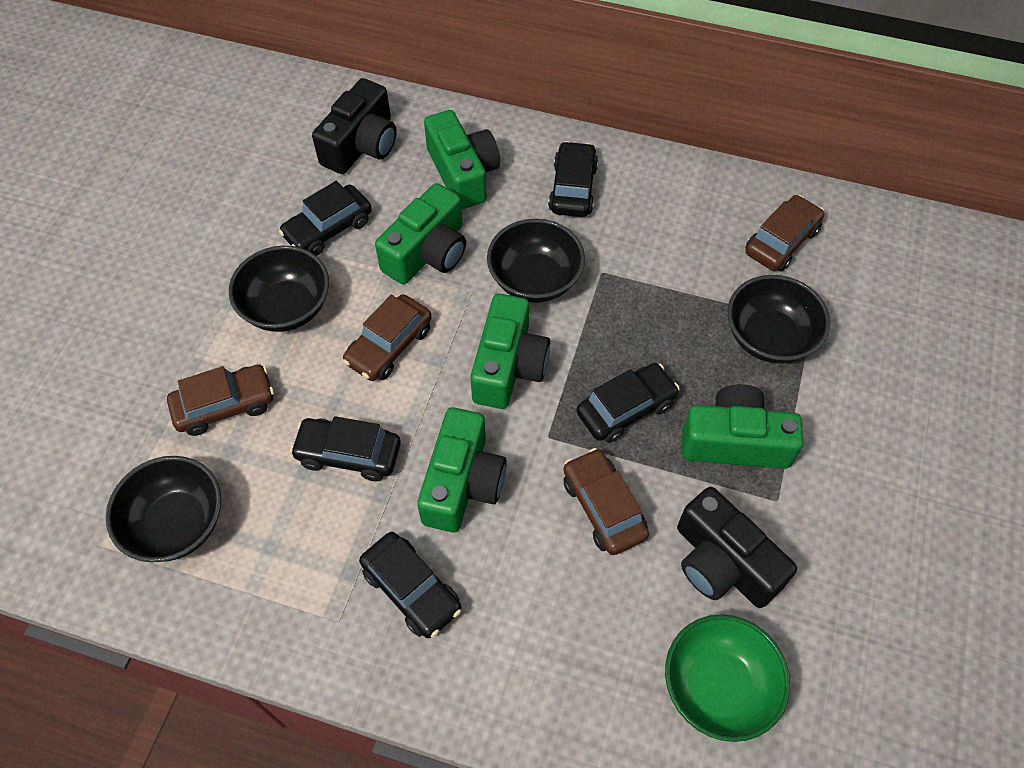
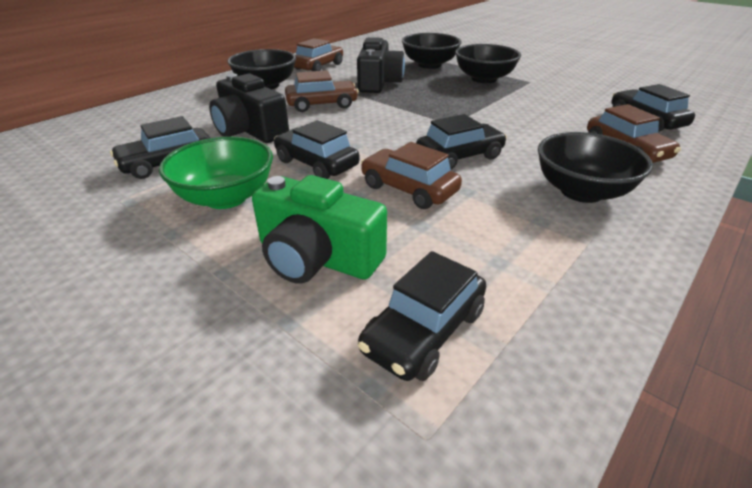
green camera: [375,183,466,284] [417,407,507,532] [424,110,500,209] [470,294,550,409] [682,384,803,469] = 5 -> [252,175,387,284] = 1

